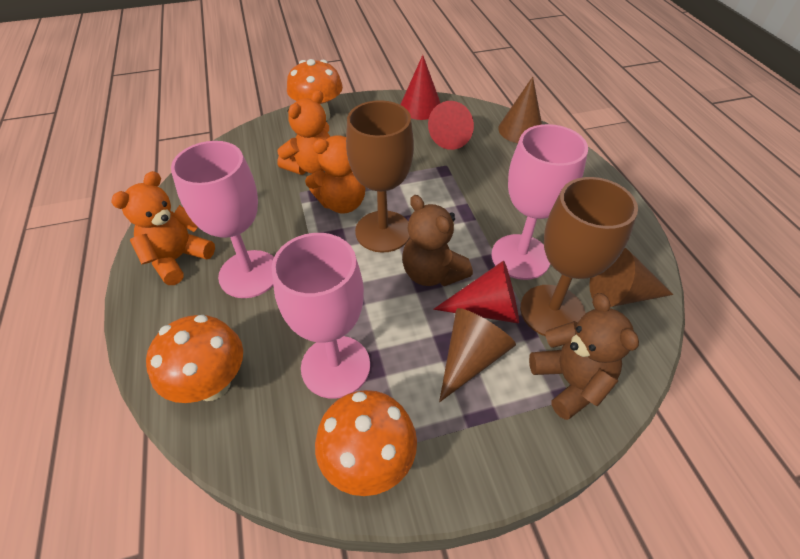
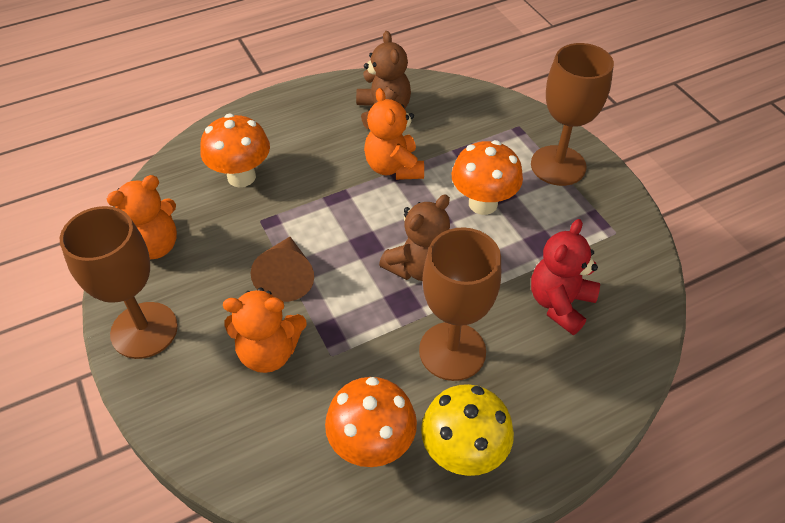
brown cone: [439,308,516,402] [498,77,542,143] [589,248,673,307] = 3 -> [251,237,314,302] = 1
brown goblet: [346,100,414,253] [520,177,638,336] = 2 -> [60,206,178,359] [419,228,501,381] [531,43,614,186] = 3
pink goblet: [171,141,274,298] [271,233,370,399] [492,124,588,280] = 3 -> none = 0
red cone: [400,55,440,120] [428,101,474,150] [433,261,519,324] = 3 -> none = 0
red teddy bear: none = 0 -> [531,219,600,335] = 1
yellow mushroom: none = 0 -> [421,384,514,476] = 1

